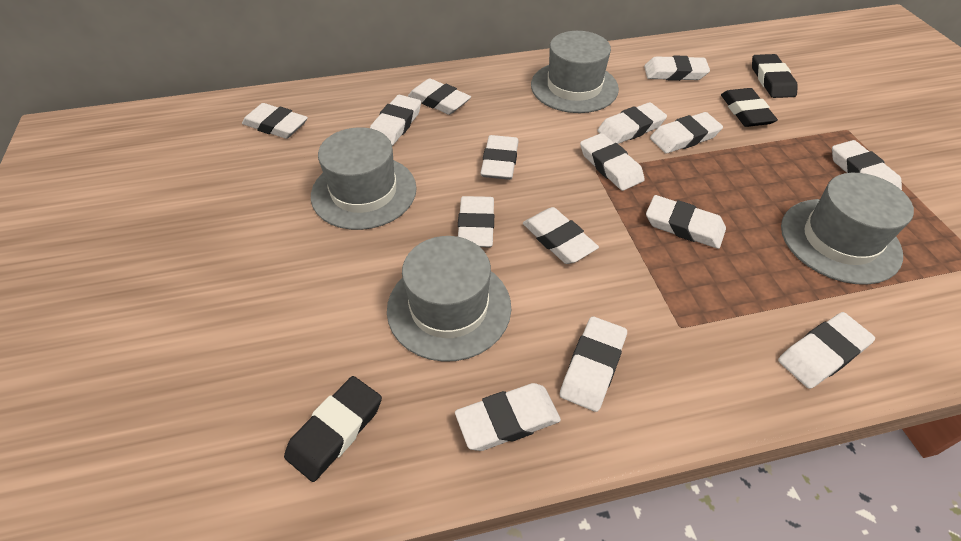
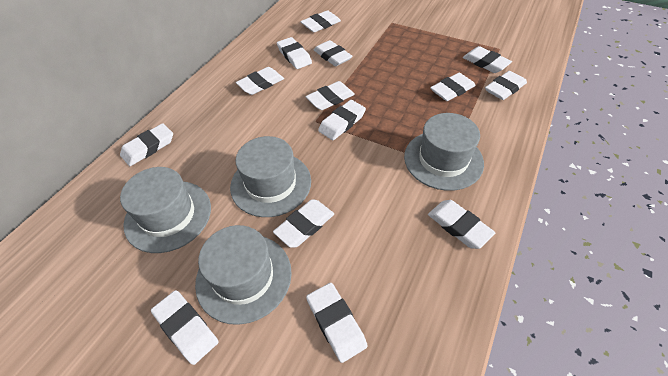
black eraser: [284,376,382,482] [721,88,778,127] [752,54,798,98] = 3 -> none = 0
white eraser: [242,103,308,139] [370,95,421,146] [408,78,471,115] [455,383,561,451] [458,196,494,247] [481,135,519,180] [523,207,599,264] [560,317,627,412] [580,133,645,191] [597,102,667,144] [644,56,710,81] [646,195,726,249] [650,112,723,153] [778,312,875,389] [832,140,902,190] = 15 -> [120,123,173,166] [151,290,218,365] [236,67,284,95] [273,199,334,248] [277,37,312,69] [300,10,341,32] [306,81,355,110] [306,283,368,363] [314,40,353,66] [318,100,366,140] [428,200,495,249] [430,73,476,101] [463,46,512,73] [485,71,527,100] = 14

